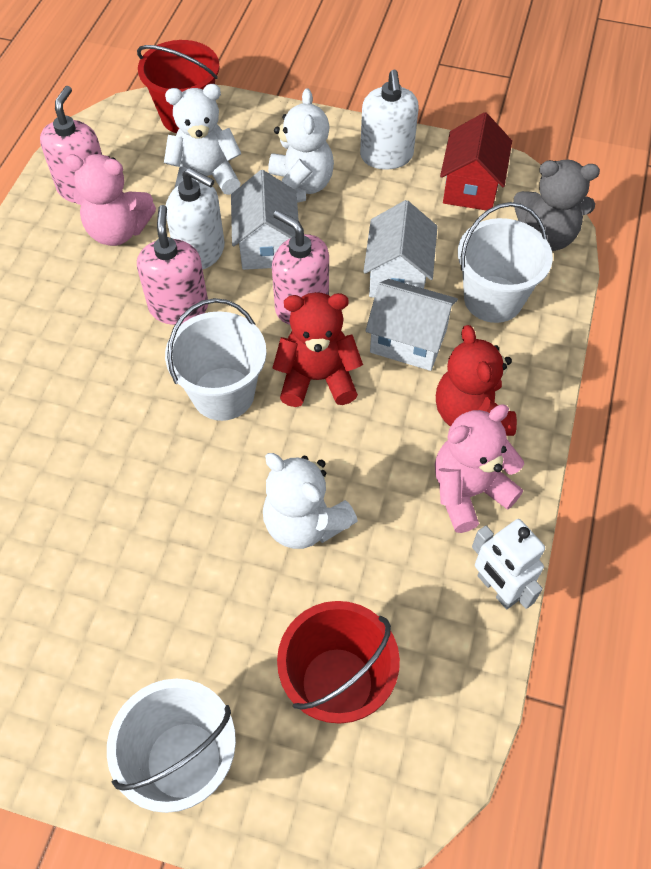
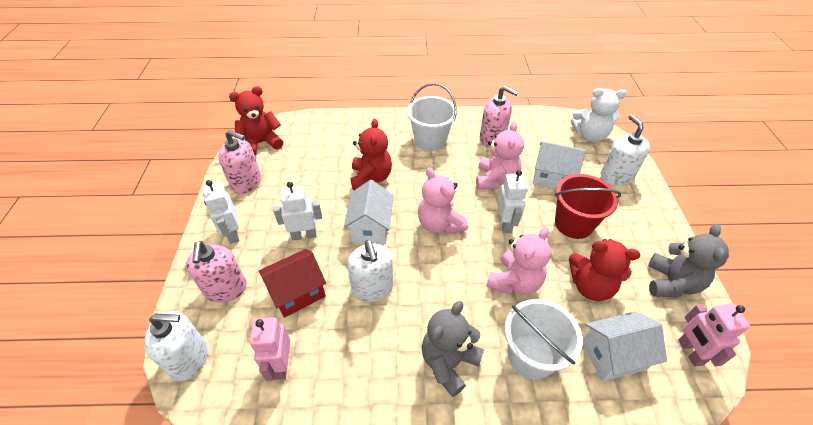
grey teddy bear: [513,160,600,251] = 1 -> [422,301,484,397] [648,224,729,298] = 2
pink robot: none = 0 -> [250,316,290,381] [678,303,750,367] = 2
pink teddy bear: [65,154,156,246] [435,404,524,533] = 2 -> [418,167,468,235] [476,122,524,189] [486,227,551,295] = 3
red bucket: [137,40,220,133] [277,601,400,724] = 2 -> [555,174,621,239] = 1
red teddy bear: [273,292,363,407] [436,325,517,436] = 2 -> [229,86,283,155] [350,119,392,190] [569,239,640,301] = 3
white bucket: [107,679,236,813] [165,298,266,421] [458,202,553,323] = 3 -> [407,83,457,151] [505,299,583,380] = 2
white robot: [472,519,545,609] = 1 -> [203,180,239,244] [273,182,322,241] [497,170,528,233] = 3
white soap dispenser: [166,168,225,269] [360,70,419,169] = 2 -> [144,311,208,381] [347,240,393,302] [600,114,650,186] = 3
white teddy bear: [164,84,242,195] [263,453,358,549] [268,88,334,203] = 3 -> [571,88,627,142] = 1

